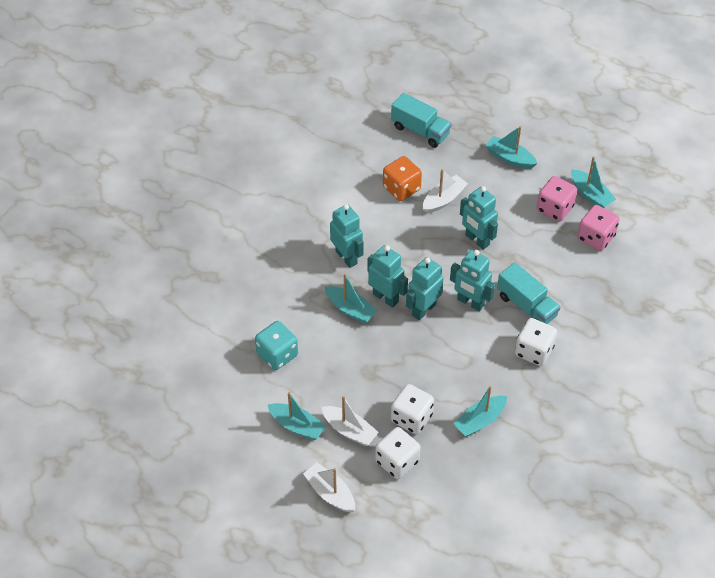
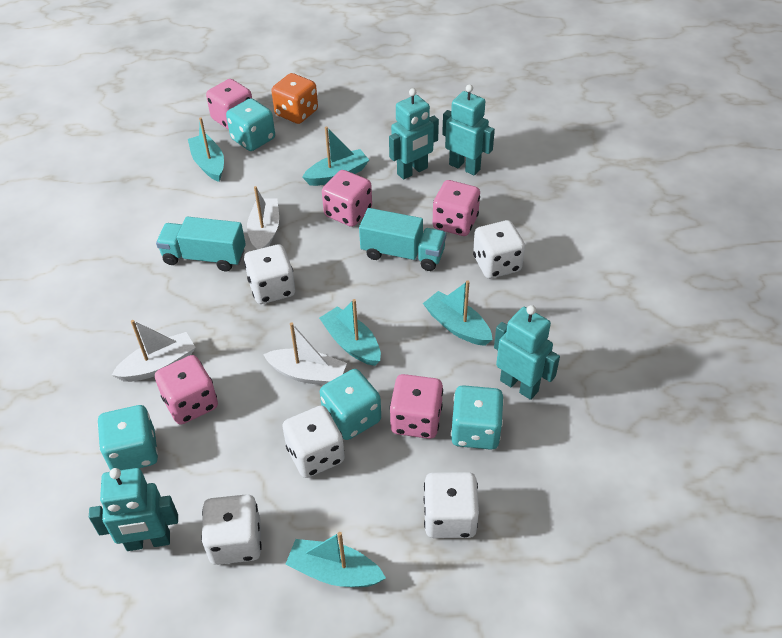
pink dice: [537,176,577,222] [577,205,619,251] = 2 -> [155,355,218,425] [206,79,252,130] [322,170,372,227] [389,374,443,439] [433,180,480,236] = 5
turquoise dice: [255,321,298,370] = 1 -> [98,405,158,471] [226,98,275,151] [320,369,381,440] [451,385,504,450] = 4
turquoise robot: [330,204,364,268] [367,245,408,308] [406,257,443,320] [450,250,495,311] [460,186,498,250] = 5 -> [89,468,178,551] [389,88,439,180] [442,84,495,176] [494,305,560,400] = 4
white dice: [375,427,420,479] [391,384,434,434] [515,318,557,366] = 3 -> [201,494,262,565] [244,244,295,304] [282,406,345,478] [424,472,479,538] [473,220,525,279] = 5

